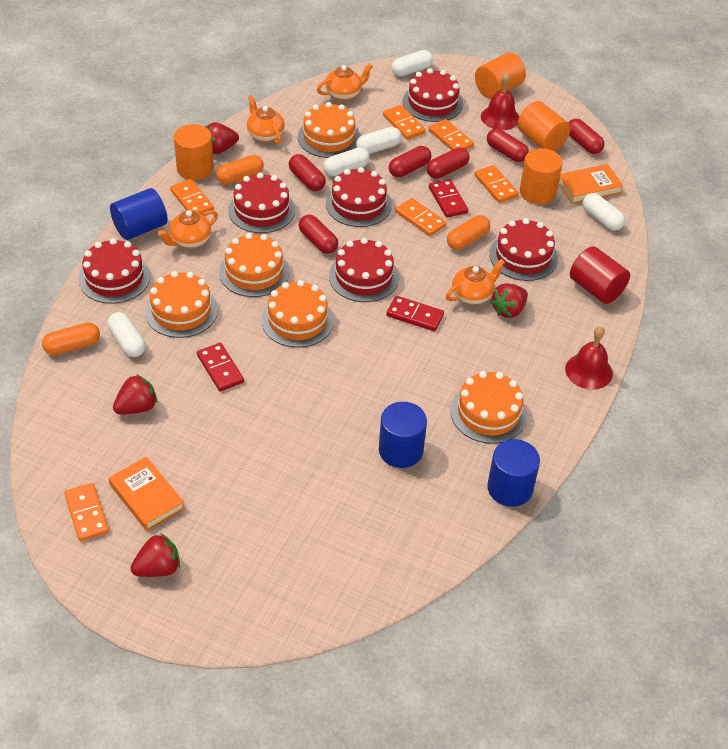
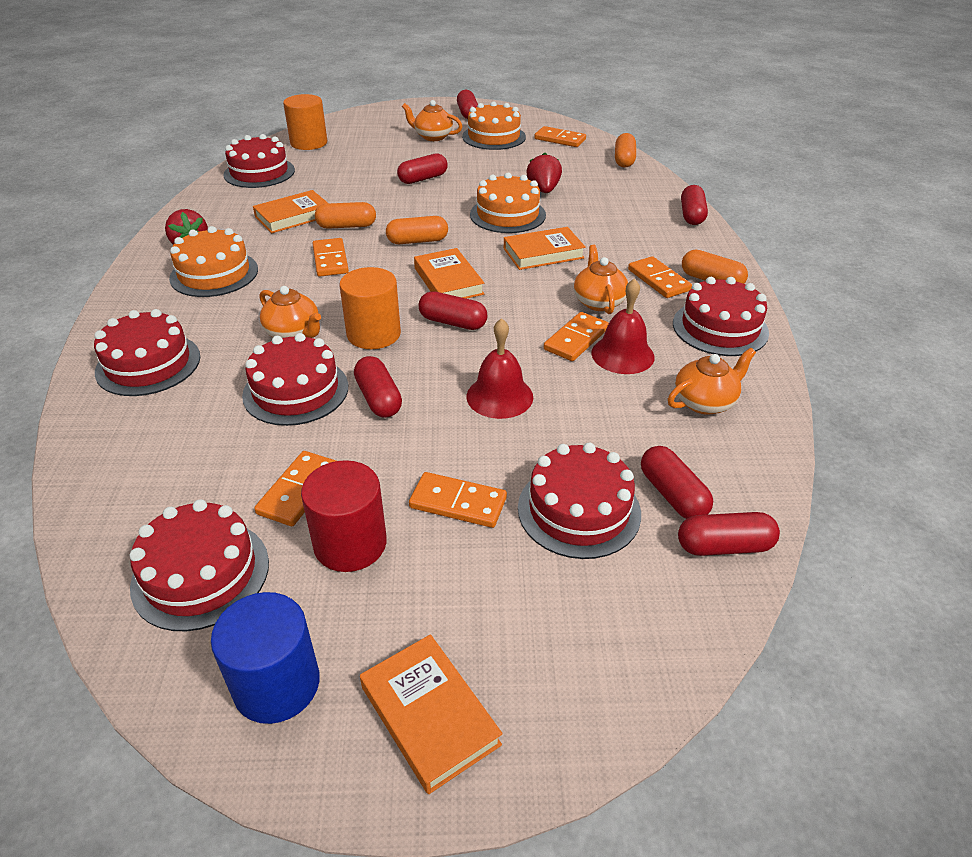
blue cylinder: [110,188,168,240] [379,402,427,468] [487,439,540,507] = 3 -> [211,592,320,724] = 1
orange book: [109,457,185,531] [559,164,623,204] = 2 -> [253,190,328,233] [360,634,503,794] [414,248,484,299] [504,227,586,270] = 4
orange cake: [145,271,218,338] [219,233,289,297] [262,280,334,348] [298,102,360,158] [450,371,527,444] = 5 -> [169,226,258,297] [462,101,526,150] [470,173,546,233] = 3
orange capsule: [42,322,100,355] [216,155,264,185] [447,215,490,250] = 3 -> [315,202,376,229] [386,216,448,244] [615,133,636,168] [682,250,748,284] = 4
orange cylinder: [174,124,214,180] [475,52,526,99] [517,101,570,151] [519,148,563,204] = 4 -> [283,94,327,150] [340,267,401,349] = 2
red capsule: [289,154,326,191] [299,215,338,254] [389,146,431,177] [427,147,469,179] [487,129,529,162] [568,119,605,154] = 6 -> [354,356,402,418] [397,153,448,184] [419,291,487,330] [457,90,478,119] [641,446,713,519] [678,512,780,556] [681,185,708,225] = 7
red domino: [197,343,244,391] [386,296,444,331] [429,179,468,218] = 3 -> none = 0
red strawberry: [113,374,157,415] [131,534,180,577] [205,122,239,154] [490,283,528,318] = 4 -> [165,209,208,245] [526,153,562,193] = 2
white capsule: [107,312,146,357] [323,147,370,177] [356,127,402,154] [391,50,433,77] [582,193,625,231] = 5 -> none = 0

